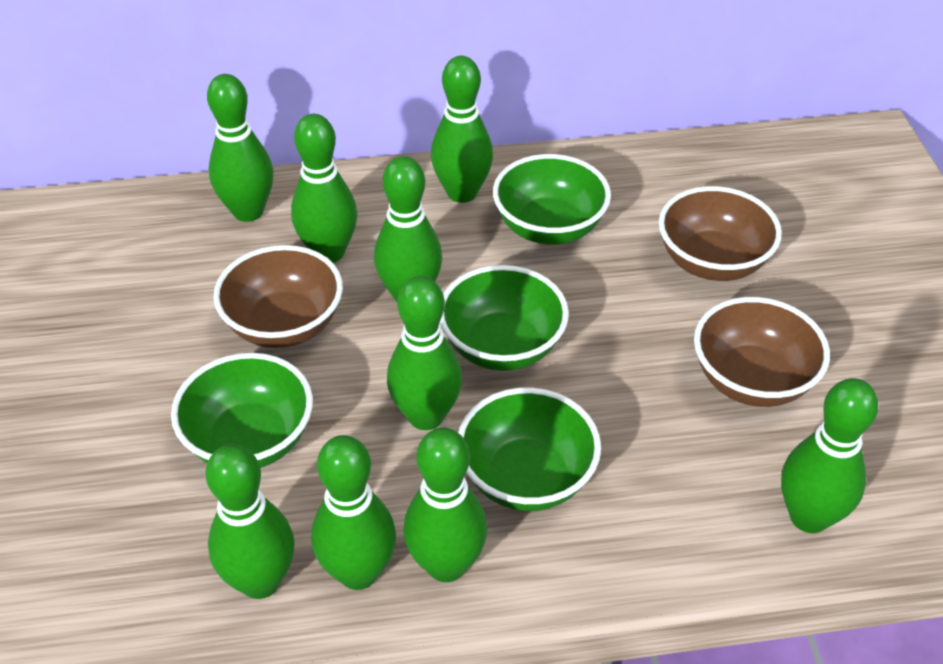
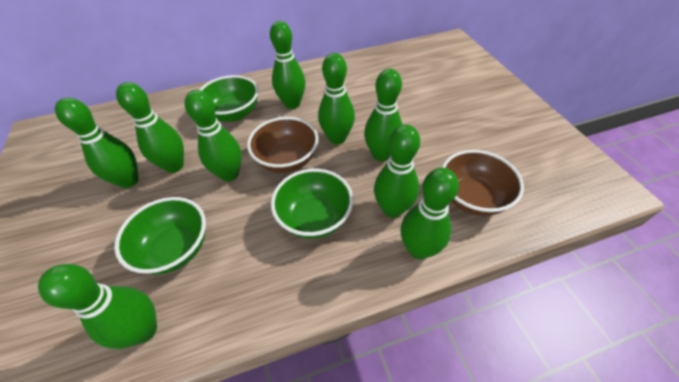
brown bowl: [213,245,343,348] [659,186,782,281] [694,297,830,407] = 3 -> [247,117,318,173] [442,150,524,216] = 2
green bowl: [171,353,313,468] [440,265,569,371] [458,388,601,511] [493,154,611,245] = 4 -> [114,197,206,275] [199,75,259,122] [271,169,353,239] = 3

